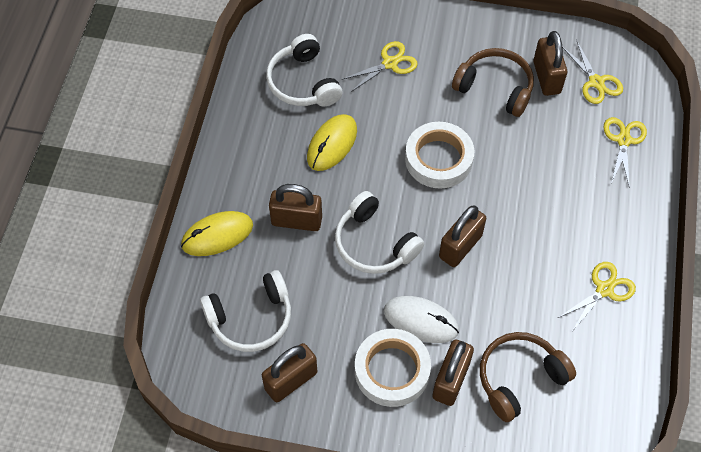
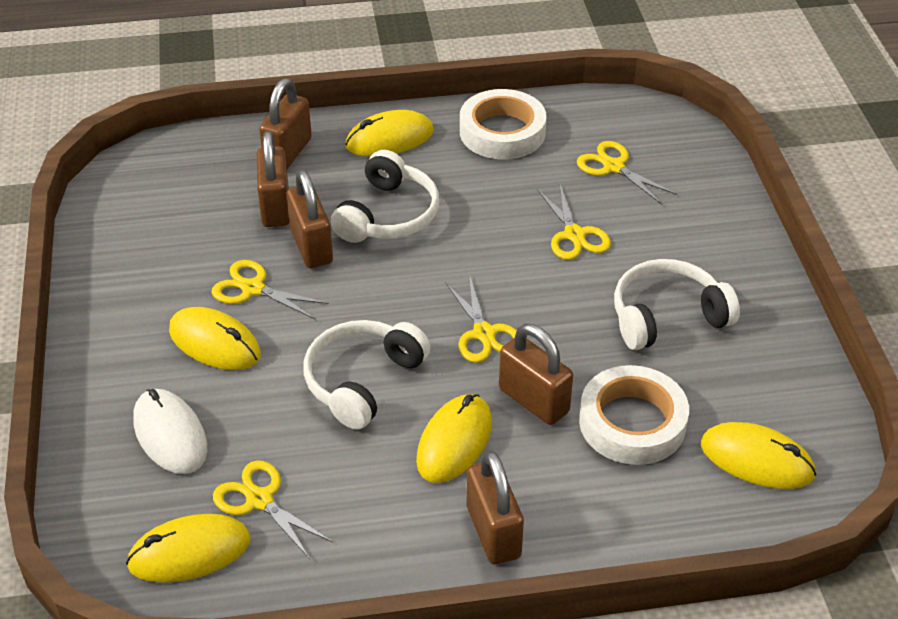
brown headphones: [452,48,534,117] [480,332,576,422] = 2 -> none = 0
yellow mouse: [181,211,253,256] [307,114,357,171] = 2 -> [126,514,250,583] [169,307,261,370] [345,110,434,157] [416,394,492,483] [701,422,817,489] = 5
yellow scissors: [341,41,418,92] [558,262,636,330] [562,40,623,104] [603,117,647,185] = 4 -> [212,260,329,320] [213,460,333,559] [445,274,517,363] [537,185,611,260] [577,141,677,205] = 5

